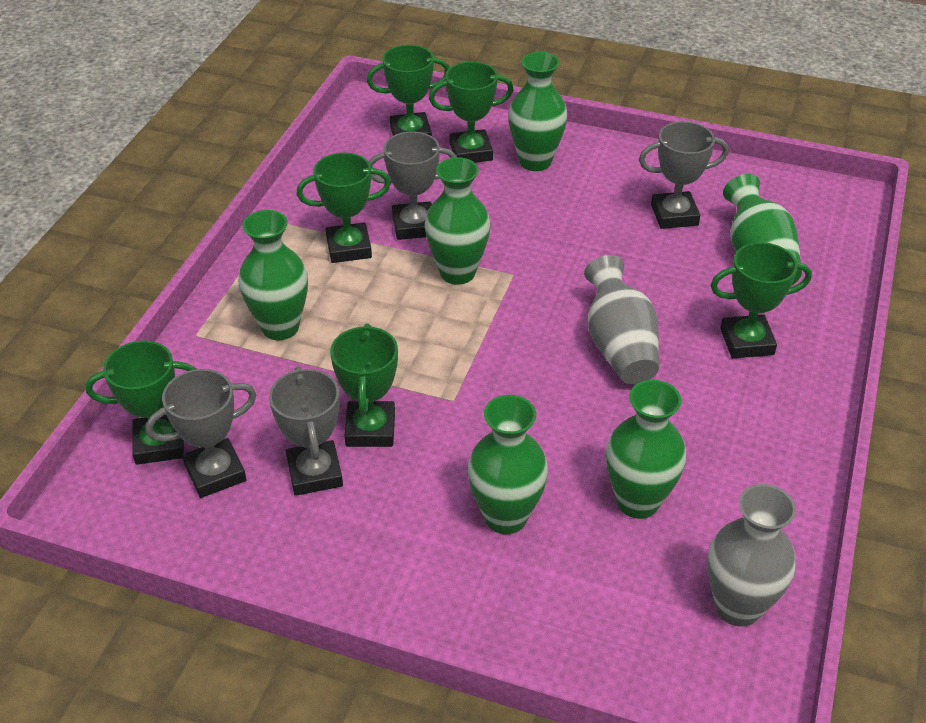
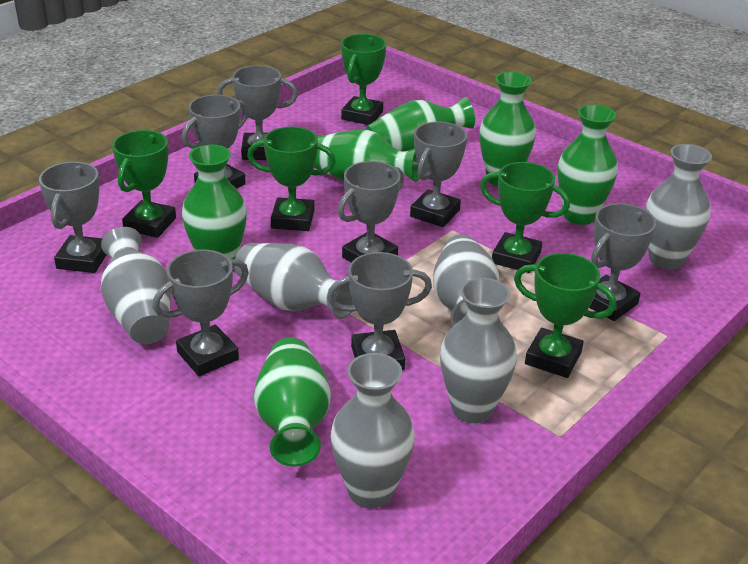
green trophy: [85,341,196,465] [297,152,391,263] [330,323,398,447] [367,45,449,136] [429,62,514,163] [710,242,812,358] = 6 -> [112,130,176,238] [247,127,336,231] [341,34,386,125] [480,162,570,273] [514,253,616,378] = 5
grey trophy: [145,369,256,498] [269,366,343,496] [368,131,457,240] [639,121,729,229] = 4 -> [39,162,106,273] [153,250,249,376] [182,95,248,189] [217,65,298,160] [327,252,432,370] [338,161,404,262] [410,122,467,227] [589,203,656,321] = 8
grey vase: [584,255,659,384] [707,484,796,627] = 2 -> [101,227,171,344] [234,243,354,319] [330,353,415,509] [433,234,499,326] [440,278,517,423] [646,144,712,270] = 6

